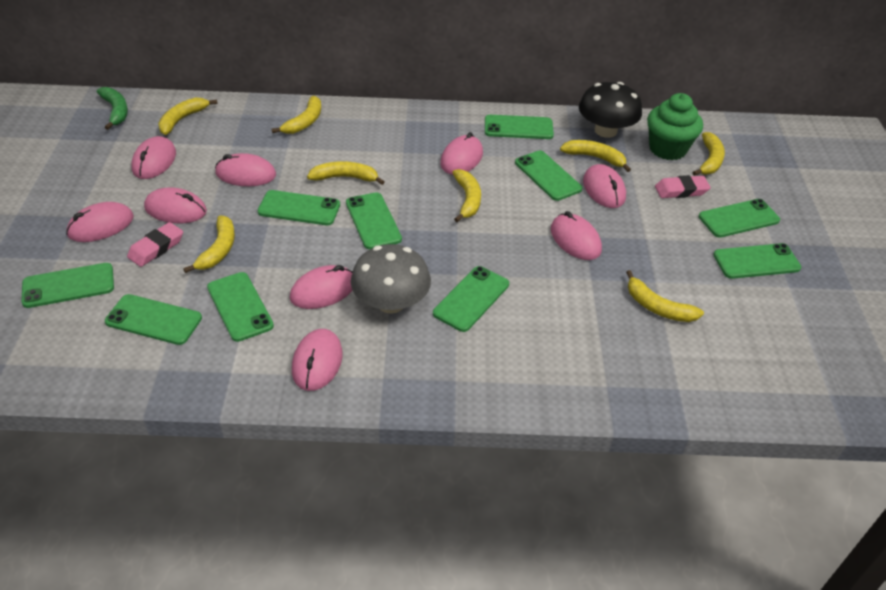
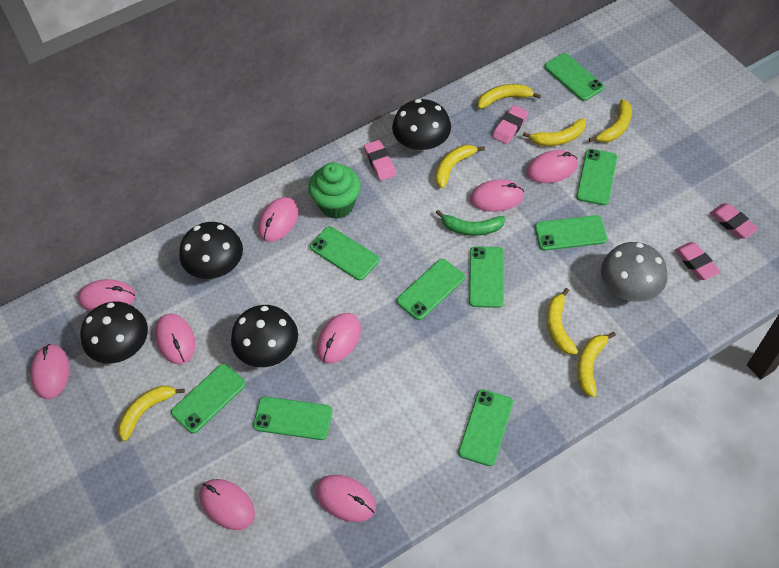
black mushroom: [579,82,642,138] = 1 -> [80,301,148,364] [179,222,243,279] [231,305,298,367] [392,99,451,151] = 4
green phone: [22,263,114,308] [105,294,202,345] [207,272,274,342] [258,190,340,225] [346,192,402,249] [433,266,509,332] [485,115,554,139] [515,150,582,201] [699,199,780,238] [713,243,801,279] = 10 -> [171,364,246,434] [253,396,332,440] [310,226,379,281] [397,259,465,320] [458,389,513,466] [469,246,504,308] [535,215,607,251] [544,53,604,101] [576,149,617,205] = 9
pink eraser: [127,222,183,267] [655,175,710,198] = 2 -> [364,140,396,181] [492,105,529,144] [675,242,720,280] [710,203,758,239] = 4
yellow banana: [158,98,218,135] [183,216,235,273] [271,96,321,134] [307,161,385,185] [452,169,481,222] [560,140,631,172] [626,270,704,322] [693,132,725,176] = 8 -> [118,386,185,441] [435,145,485,189] [478,84,541,109] [523,118,586,146] [547,288,578,354] [577,332,616,397] [589,99,632,142] = 7

